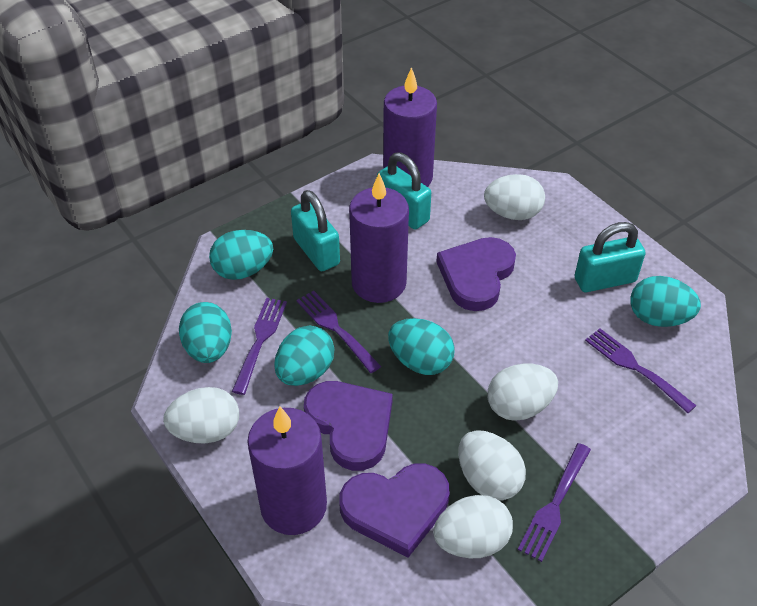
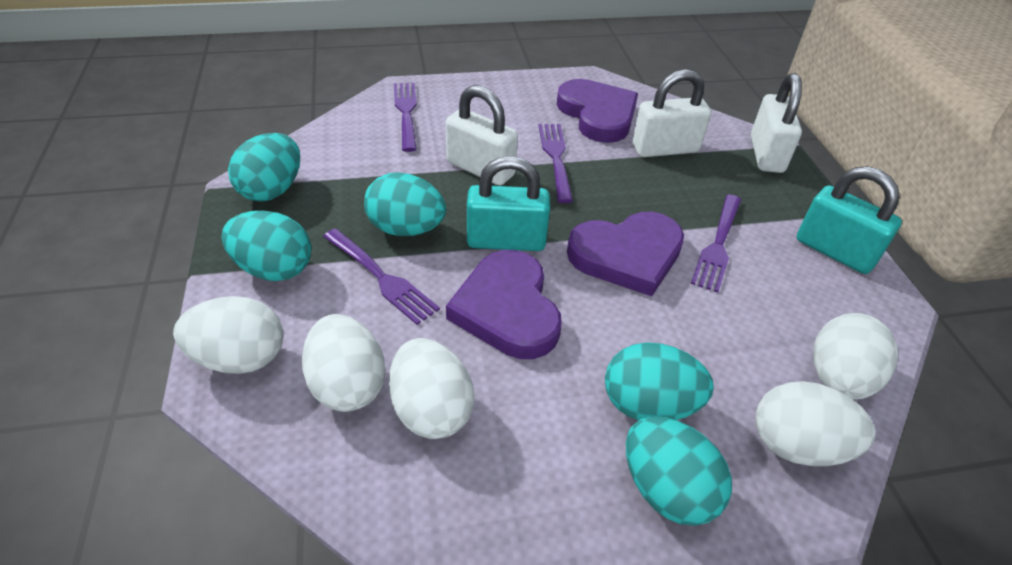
purple candle: [247,406,327,535] [349,173,409,303] [383,67,437,187] = 3 -> none = 0
turquoise padlock: [291,190,340,271] [377,152,431,230] [575,222,646,292] = 3 -> [467,156,550,251] [796,166,902,274] = 2
white padlock: none = 0 -> [446,85,518,185] [632,69,711,157] [751,73,802,173] = 3

